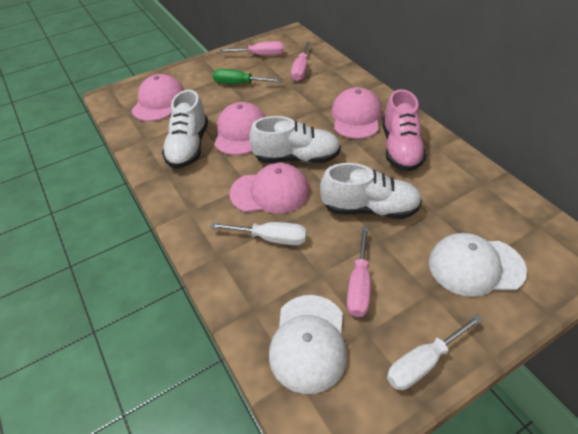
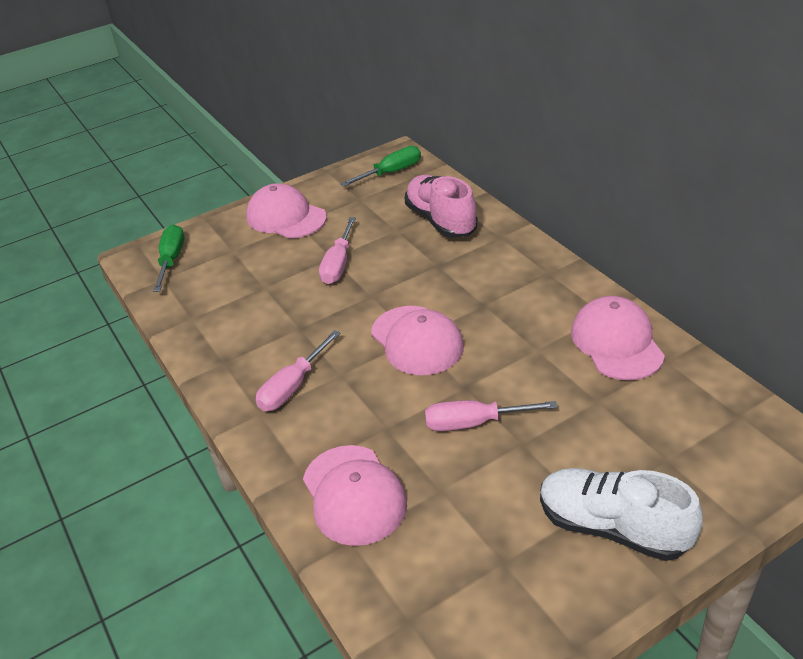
green screwdriver: [213,69,282,84] = 1 -> [153,225,184,292] [340,146,421,187] = 2
white cap: [269,295,347,394] [429,233,527,297] = 2 -> none = 0
white screwdriver: [210,222,307,245] [387,314,483,390] = 2 -> none = 0
white shoe: [162,90,208,169] [249,116,341,163] [320,163,422,219] = 3 -> [540,468,703,561] = 1

